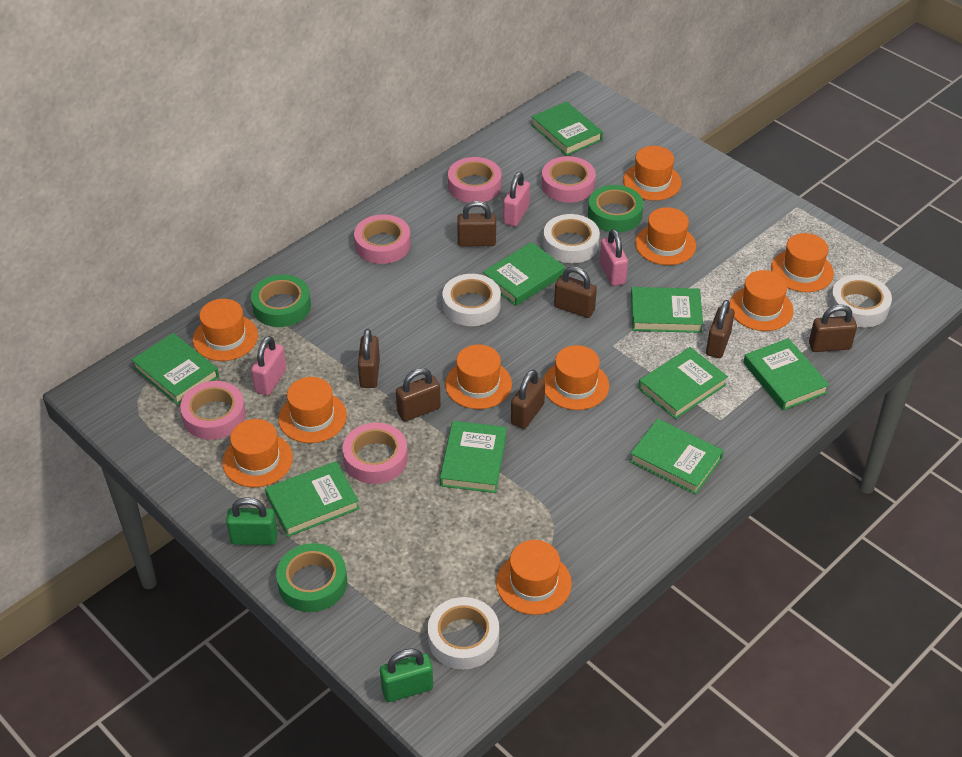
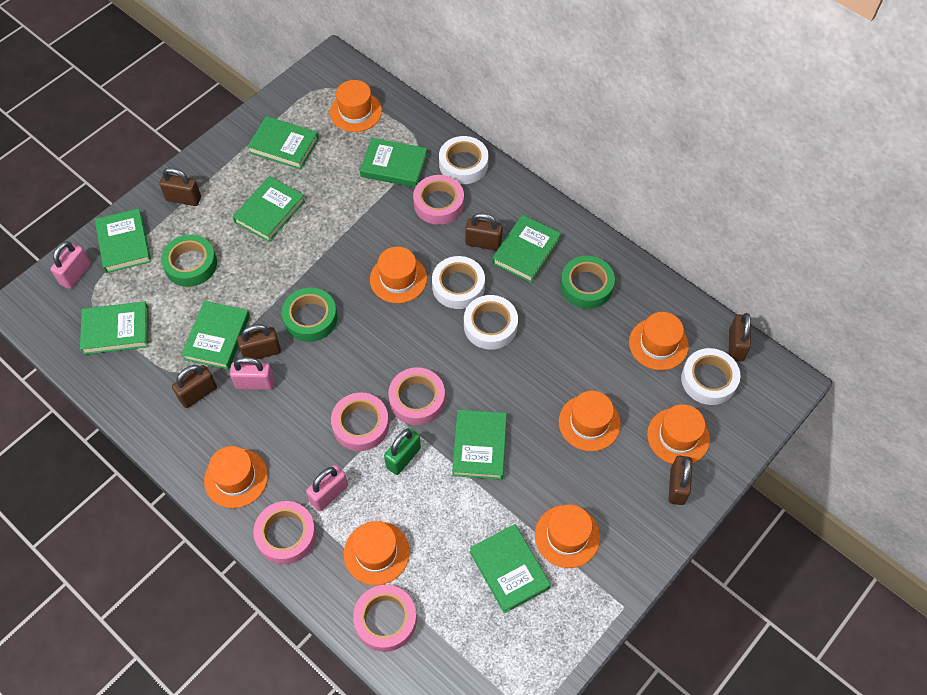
brown padlock: [358,329,380,388] [396,368,441,421] [457,201,496,246] [511,369,545,429] [554,266,597,318] [706,300,735,358] [809,304,857,352] = 7 -> [159,168,201,206] [172,365,217,408] [237,324,281,359] [465,213,503,251] [668,456,693,505] [729,313,751,362] = 6
green padlock: [226,497,278,545] [380,648,433,702] = 2 -> [384,428,421,475] = 1
orange hat: [193,299,258,361] [222,419,293,487] [278,377,347,443] [445,344,512,409] [496,540,572,615] [543,345,609,410] [623,146,681,201] [635,207,696,265] [729,270,794,331] [771,233,834,292] = 10 -> [204,446,268,508] [330,80,382,132] [344,521,410,585] [370,247,427,303] [535,504,600,568] [559,391,621,451] [629,312,689,370] [647,404,710,464] = 8

